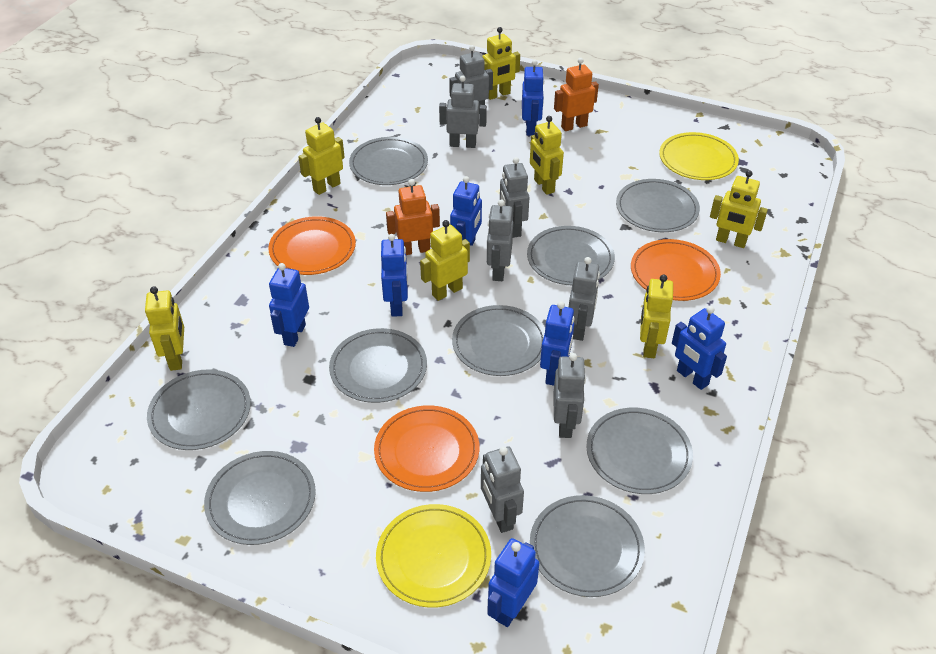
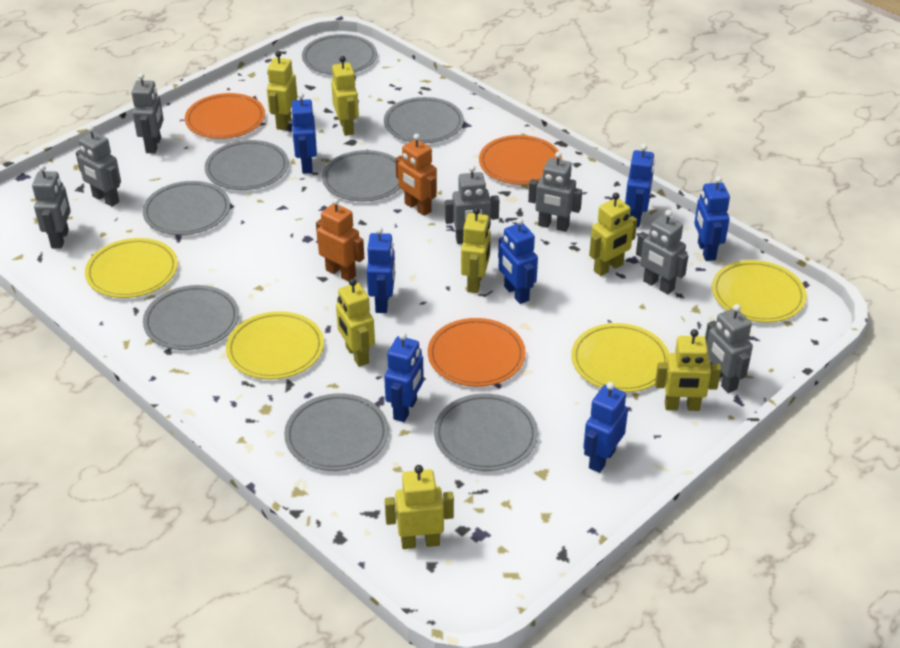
grey plate: [147,370,251,450] [204,451,316,545] [329,328,427,403] [349,137,428,185] [452,305,545,376] [527,226,615,285] [530,495,645,597] [586,408,693,494] [616,179,700,232] = 9 -> [142,181,230,235] [143,285,239,350] [205,140,289,190] [284,393,389,471] [302,34,377,75] [322,150,400,201] [384,97,464,143] [434,394,538,471] = 8
yellow plate: [376,504,491,608] [659,132,739,180] = 2 -> [85,238,178,298] [226,311,324,379] [571,323,669,392] [712,260,806,322] = 4

